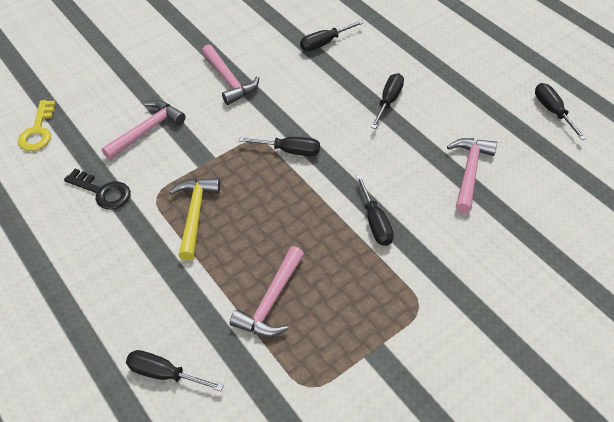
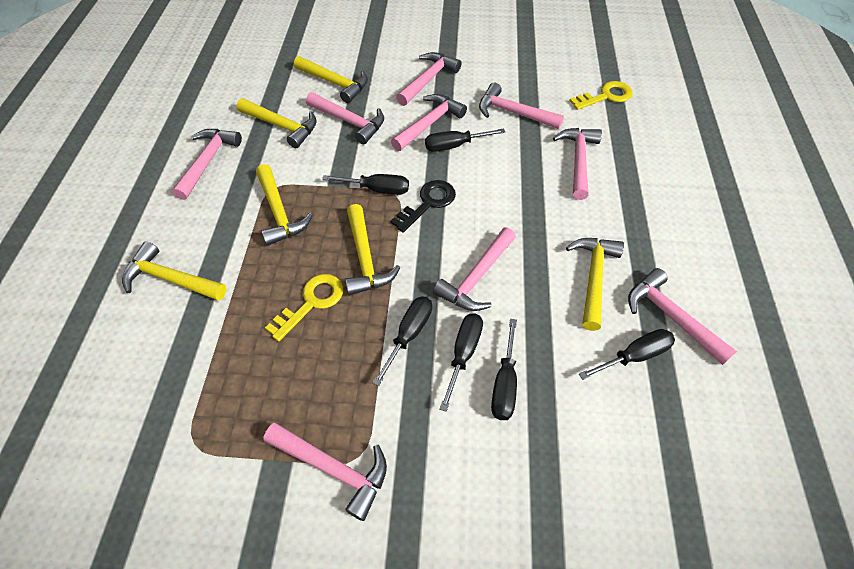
pink hammer: [101,100,186,160] [202,44,259,105] [230,246,304,337] [447,138,497,213] = 4 -> [172,129,242,200] [263,423,387,521] [306,92,384,144] [391,94,467,151] [396,52,462,106] [433,227,516,311] [479,83,564,129] [553,128,602,200] [628,268,737,365] = 9
yellow hammer: [170,178,220,260] = 1 -> [122,241,227,301] [237,98,317,148] [256,164,313,246] [294,56,368,103] [345,204,400,296] [566,238,624,331] = 6
yellow key: [18,100,56,151] = 1 -> [265,274,343,342] [569,81,633,110] = 2

